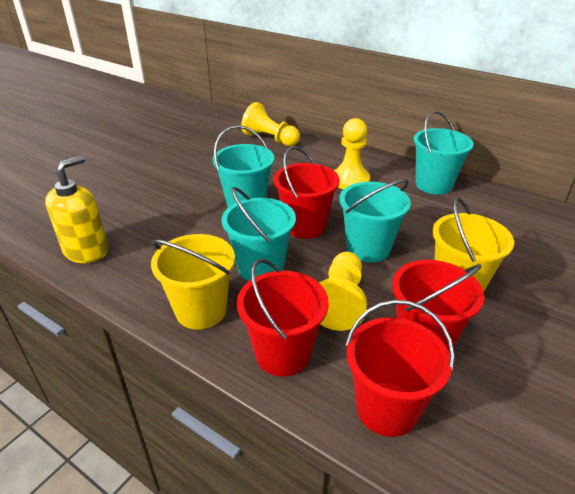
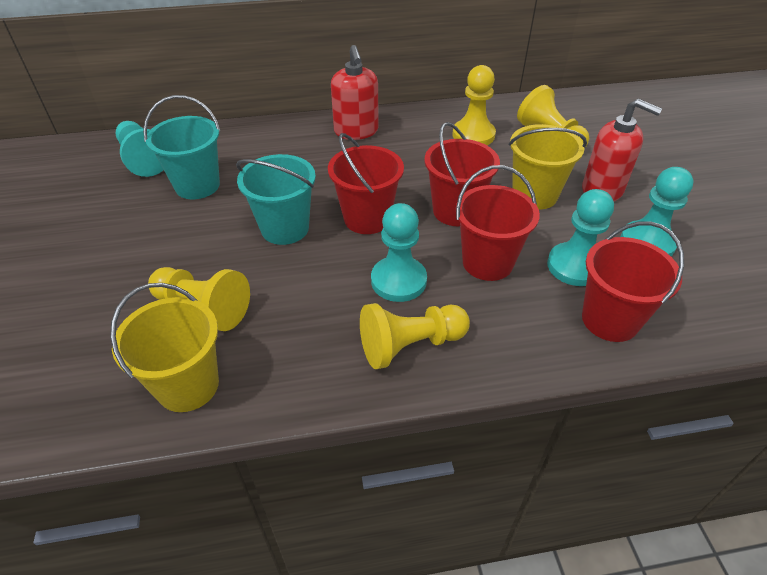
red soap dispenser: none = 0 -> [331,45,379,140] [582,99,663,202] = 2
turquoise bucket: [212,125,274,207] [221,187,296,281] [339,179,411,262] [414,110,474,195] = 4 -> [143,95,220,199] [236,154,316,245] = 2
turquoise pawn: none = 0 -> [116,121,163,177] [371,203,427,302] [547,189,614,286] [621,167,693,256] = 4
yellow pawn: [241,102,300,146] [319,252,367,331] [334,118,370,189] = 3 -> [148,267,250,331] [360,303,470,369] [452,65,496,145] [517,85,589,146] = 4
yellow soap dispenser: [45,156,108,263] = 1 -> none = 0

